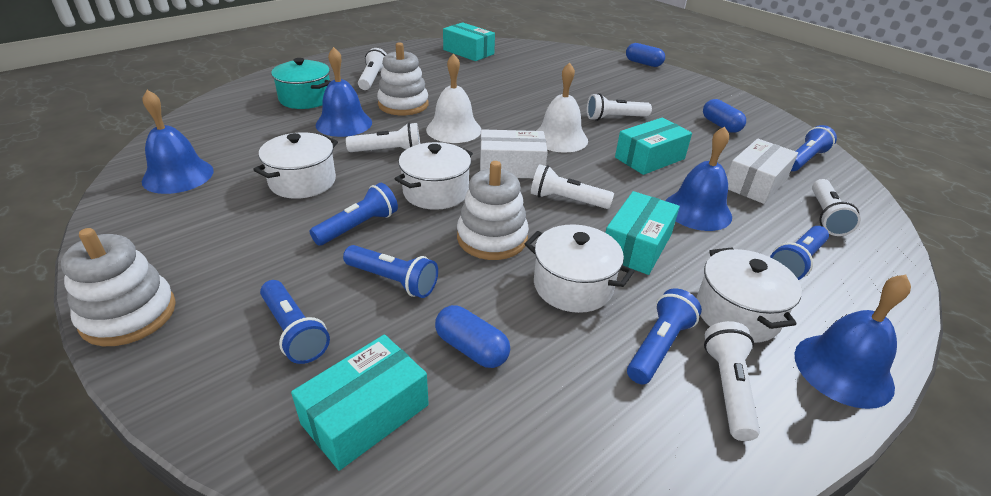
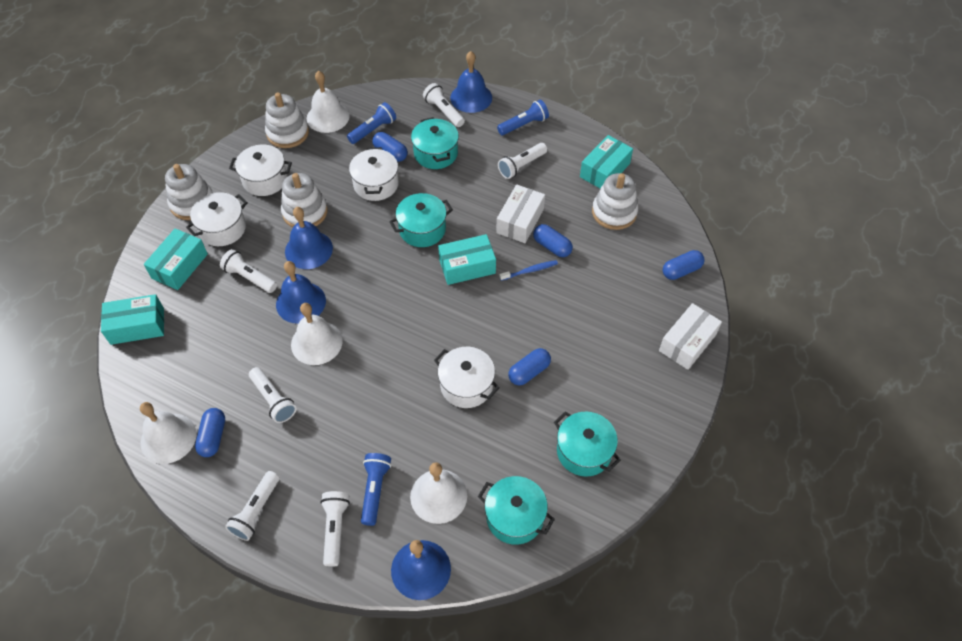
blue capsule: [435,305,510,368] [626,43,665,67] [703,99,746,133] = 3 -> [195,408,225,457] [373,132,408,162] [508,348,551,386] [533,224,573,257] [663,250,705,280] = 5
blue flashlight: [260,280,330,364] [310,183,398,246] [343,245,438,298] [627,288,702,384] [770,226,829,280] [791,125,837,171] = 6 -> [347,102,396,144] [361,453,391,526] [497,100,549,135] = 3
blue toothbrush: none = 0 -> [500,260,558,281] = 1
turquoise pot: [271,58,331,109] = 1 -> [389,193,453,247] [411,117,459,169] [478,476,555,545] [554,411,621,477] = 4
white bell: [426,53,481,143] [536,62,588,153] = 2 -> [140,402,196,464] [291,303,342,365] [307,71,350,133] [410,462,467,524] = 4
white stacking toy: [61,228,176,346] [377,42,428,115] [457,161,529,260] = 3 -> [165,164,213,220] [265,92,309,148] [281,173,328,227] [592,173,638,230] = 4

